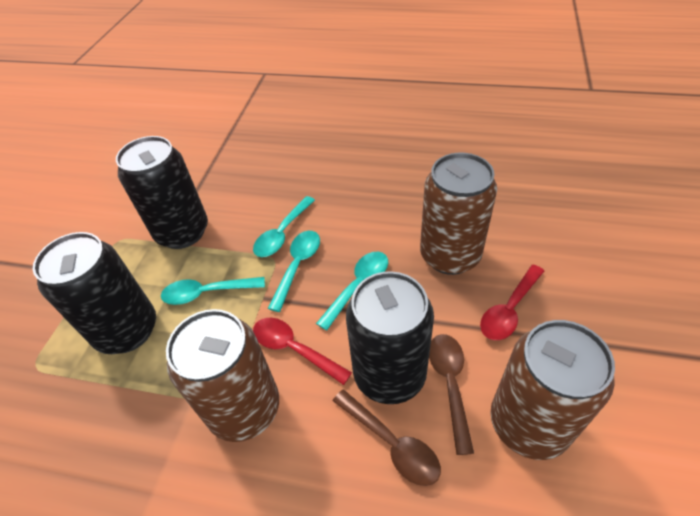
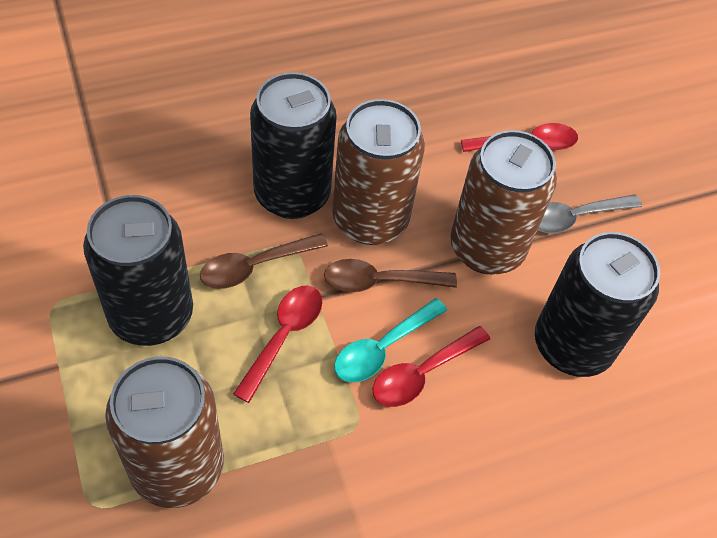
grey spoon: none = 0 -> [538,195,642,233] = 1
red spoon: [253,318,352,385] [480,265,544,340] = 2 -> [233,286,322,403] [373,326,490,407] [461,123,578,152] = 3
turquoise spoon: [161,277,265,305] [253,196,315,257] [268,231,320,312] [316,252,388,331] = 4 -> [334,298,447,382] = 1

